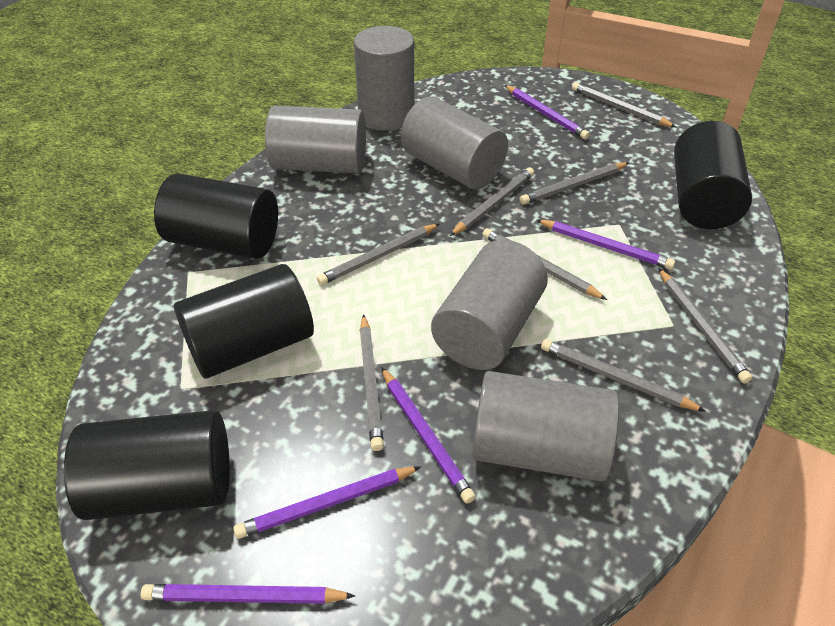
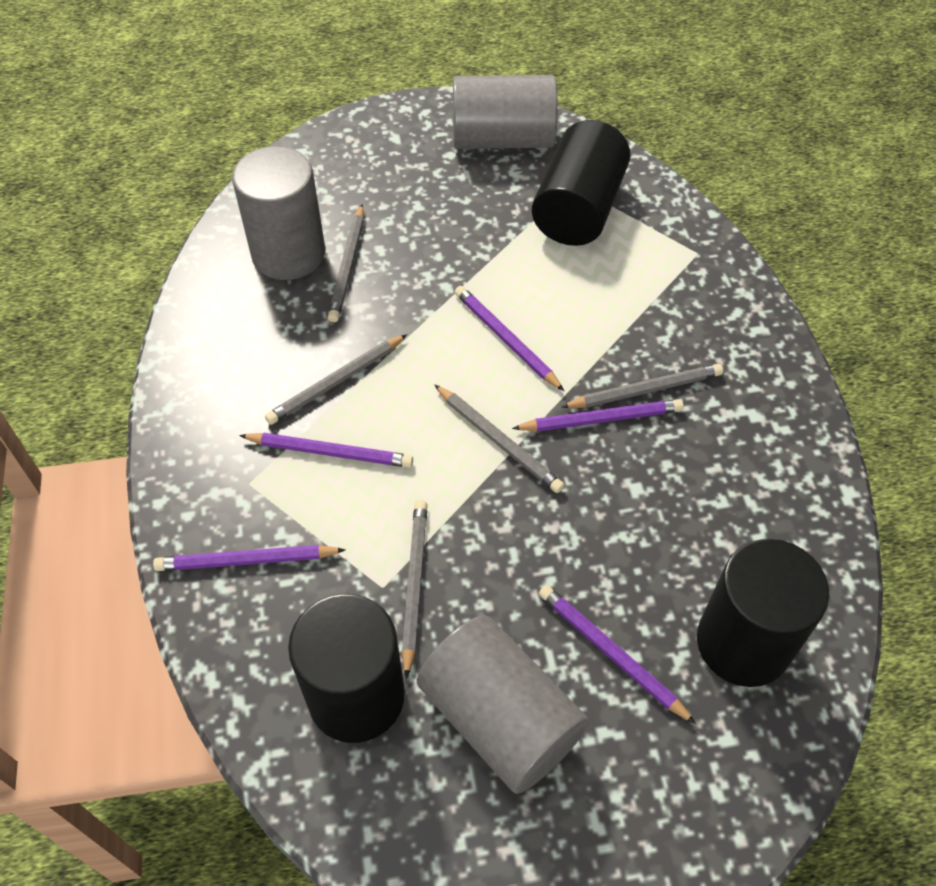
black cylinder: [64,410,230,520] [154,173,278,259] [174,264,314,379] [674,121,752,229] = 4 -> [288,594,405,743] [532,120,631,246] [697,539,830,687] = 3
grey cylinder: [265,105,366,174] [354,26,414,131] [401,97,508,190] [431,240,548,370] [472,371,619,481] = 5 -> [232,146,325,280] [417,615,589,794] [453,75,558,149] = 3
grey pencil: [317,224,439,285] [360,314,384,451] [450,167,534,236] [482,228,607,300] [520,162,629,205] [541,339,706,412] [572,82,676,127] [658,268,752,384] = 8 -> [265,334,407,425] [328,204,364,322] [402,500,427,679] [434,384,564,493] [561,364,723,408] = 5

